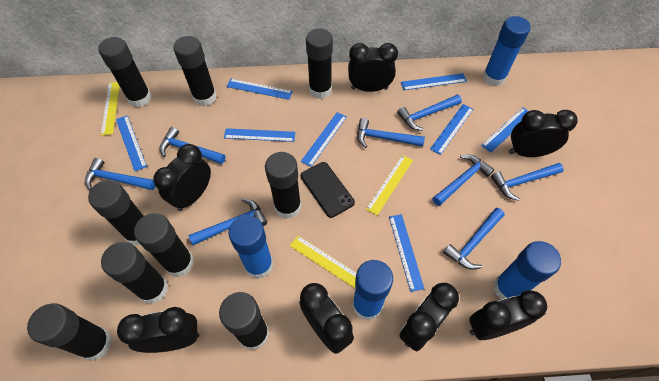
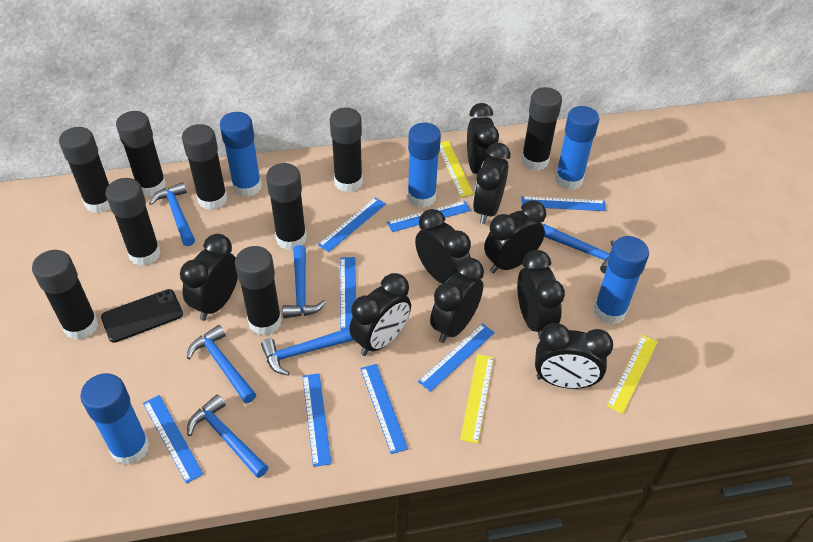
black clock: [117,307,199,353] [153,144,211,211] [299,283,354,354] [348,43,398,92] [399,283,459,351] [469,290,547,340] [509,110,577,157] = 7 -> [180,234,238,321] [349,273,411,356] [415,209,471,284] [430,258,484,343] [467,103,499,174] [473,143,510,224] [484,200,546,273] [517,250,565,340] [535,323,613,389] = 9
blue glue stick: [228,215,273,279] [352,260,393,321] [483,16,531,86] [493,241,561,300] = 4 -> [80,373,149,465] [220,112,262,197] [407,123,441,208] [555,106,599,190] [593,236,649,324] = 5
blue hammer: [85,158,155,190] [159,127,226,164] [188,199,267,245] [357,118,425,148] [397,95,462,131] [432,155,494,206] [443,208,505,270] [491,163,564,201] = 8 -> [149,182,195,246] [187,325,256,403] [187,394,268,478] [261,328,353,376] [282,245,326,318] [543,224,614,274] = 6

